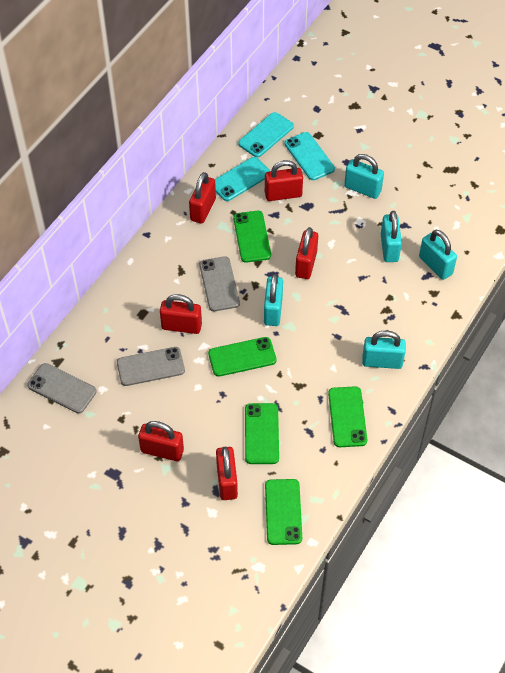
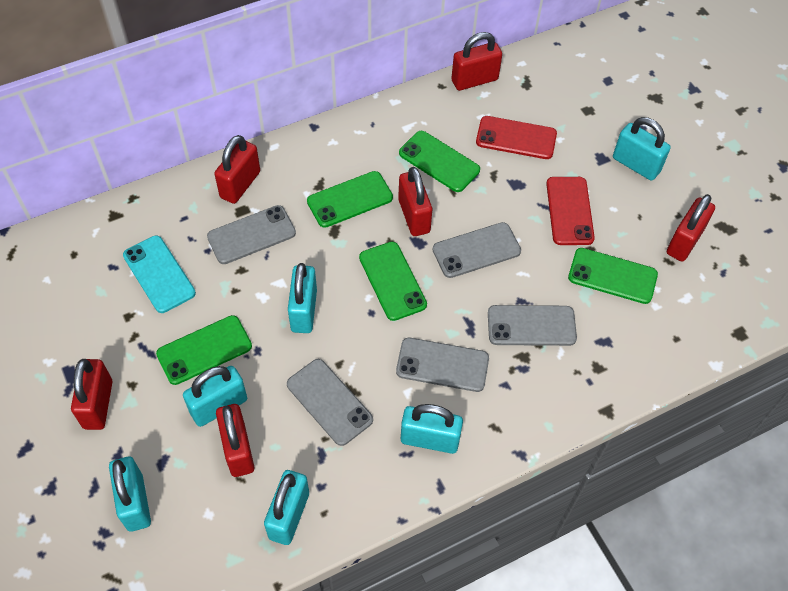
grey phone: [27,363,97,413] [117,347,185,386] [199,256,240,311] = 3 -> [207,205,296,264] [287,359,373,446] [396,338,489,392] [432,222,521,278] [488,305,577,346] = 5
red phone: none = 0 -> [476,116,557,159] [546,177,595,245] = 2
turquoise padlock: [264,274,283,326] [344,154,384,199] [362,331,406,369] [381,211,402,262] [419,230,457,280] = 5 -> [109,457,151,532] [183,366,247,427] [264,470,309,545] [288,263,317,333] [401,404,463,454] [613,117,671,181] = 6
turquoise phone: [215,157,270,201] [238,112,294,157] [285,132,335,180] = 3 -> [123,236,196,313] = 1

